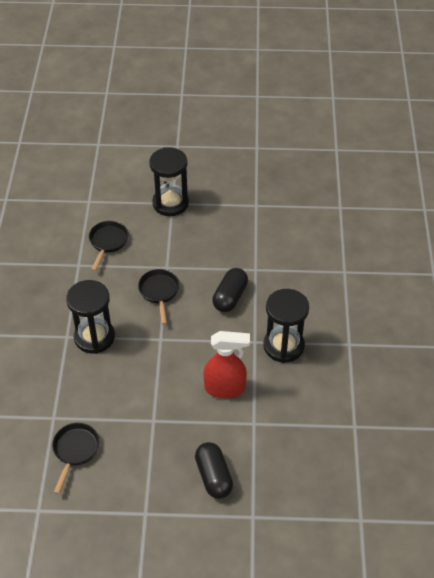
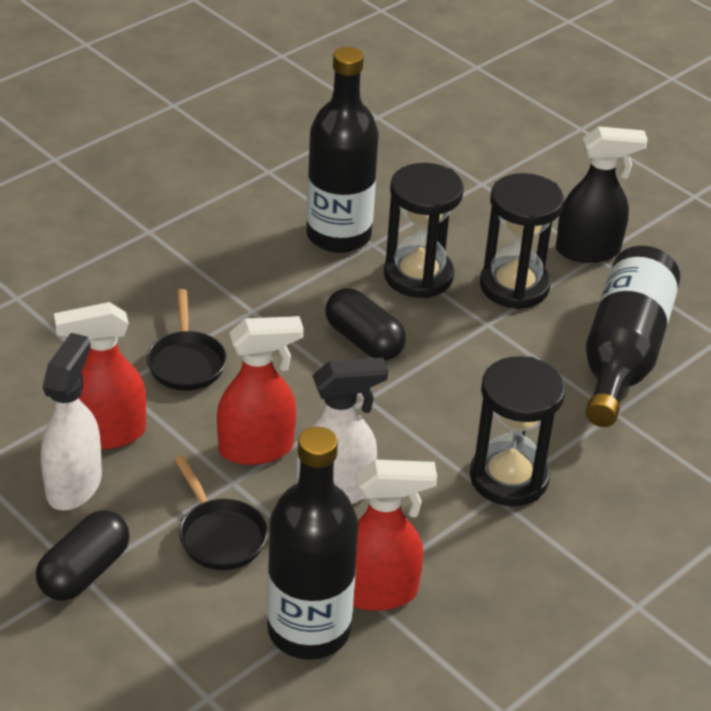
black bottle: none = 0 -> [267,427,359,660] [306,47,379,253] [586,246,680,427] = 3
black pan: [52,423,99,494] [89,221,129,271] [138,269,180,325] = 3 -> [147,289,227,391] [174,455,268,570] = 2
black spray bottle: none = 0 -> [556,126,648,263] = 1
red spray bottle: [203,331,250,398] = 1 -> [54,302,146,449] [217,316,304,465] [353,459,437,611] = 3
white spray bottle: none = 0 -> [41,333,102,511] [296,358,388,504] = 2

